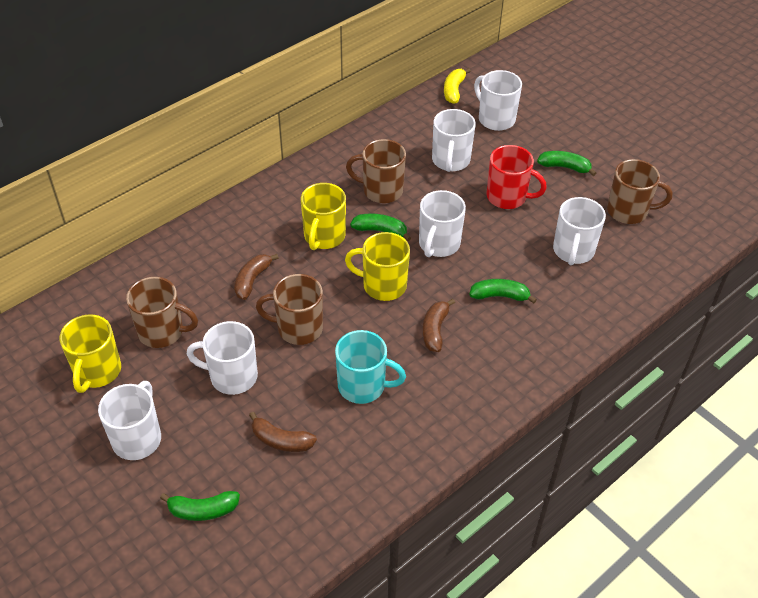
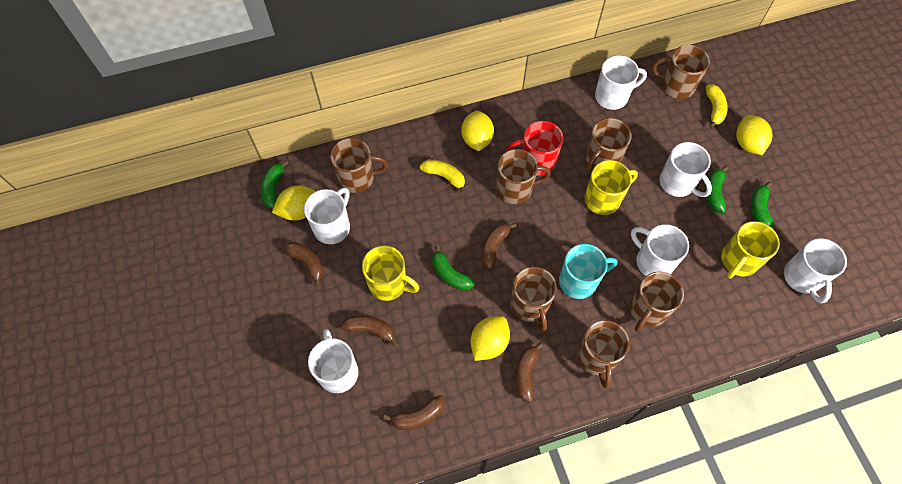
brown banana: [234,254,279,300] [249,412,317,452] [422,298,455,352] = 3 -> [283,242,324,287] [341,315,398,347] [383,395,445,430] [481,223,517,269] [515,342,543,403] = 5
brown mug: [126,277,198,348] [256,274,323,345] [346,139,406,203] [607,159,672,224] = 4 -> [330,138,388,193] [496,149,551,204] [511,267,557,331] [577,320,630,388] [586,118,632,172] [630,272,684,332] [652,45,710,99] = 7
yellow banana: [444,68,471,104] = 1 -> [420,159,466,194] [706,85,728,128] = 2
yellow lemon: none = 0 -> [272,186,316,221] [461,111,494,151] [470,316,510,361] [736,115,772,155] = 4

